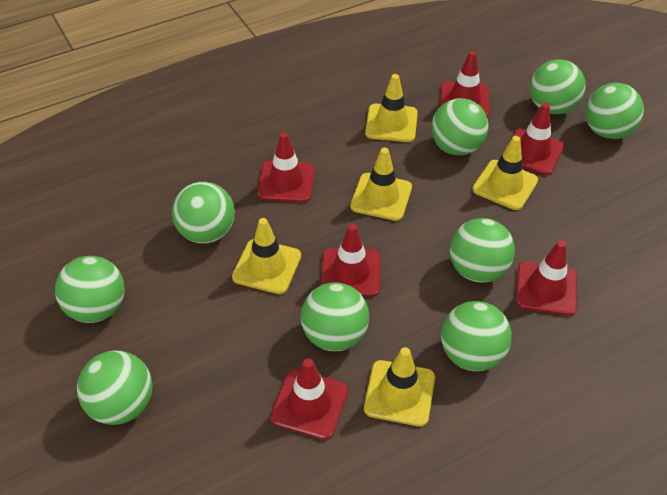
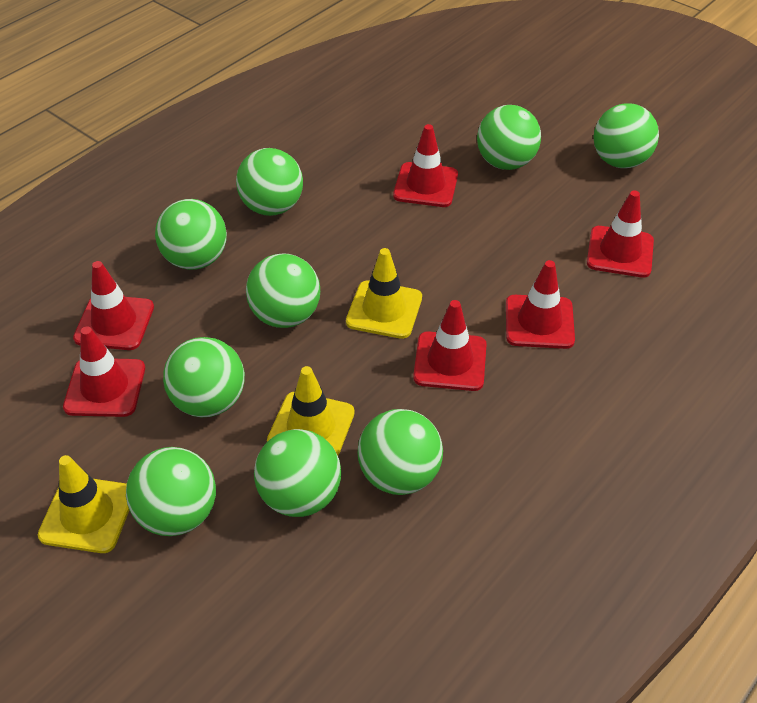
yellow traffic cone: [232,218,301,294] [350,148,412,221] [364,347,435,427] [365,74,418,142] [473,136,538,210] = 5 -> [38,455,129,553] [267,366,355,456] [346,248,422,339] = 3

